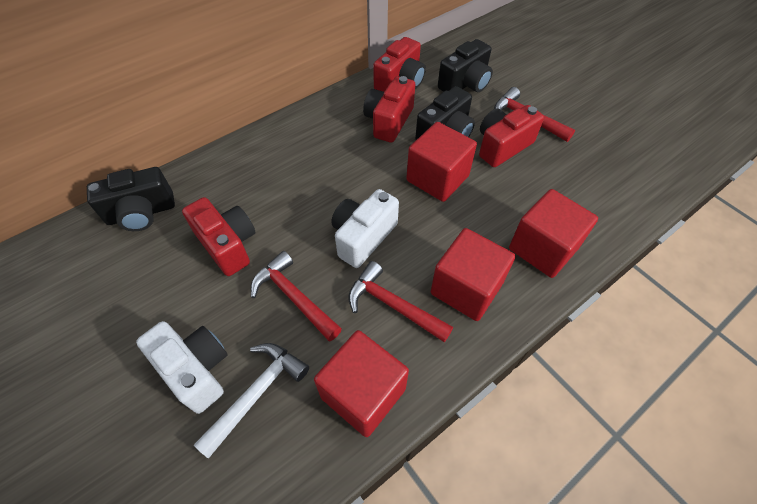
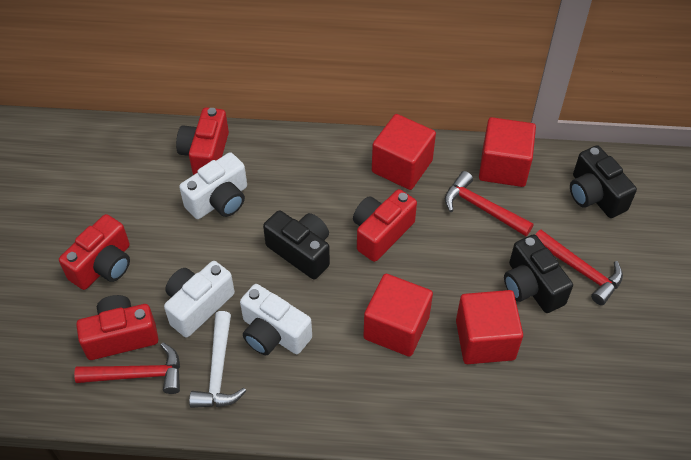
white camera: [136,321,228,414] [331,189,399,268] = 2 -> [164,261,235,337] [179,152,247,219] [240,284,312,355] = 3

